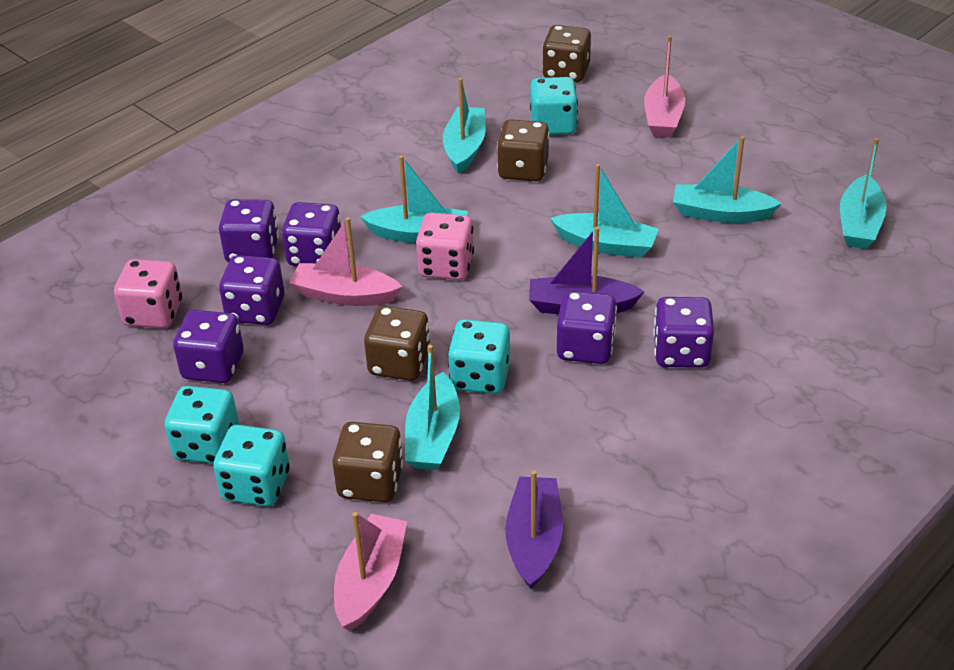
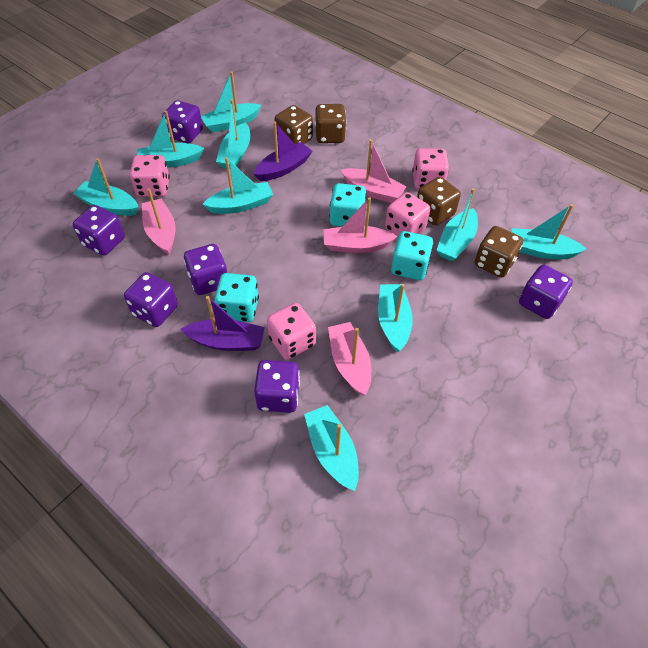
pink boat: [290,217,402,306] [334,512,407,631] [644,36,685,137] = 3 -> [142,189,176,255] [324,197,398,253] [328,322,371,395] [341,139,407,203] = 4
pink dice: [114,259,182,328] [416,213,474,280] = 2 -> [130,155,170,197] [267,303,316,360] [385,192,430,236] [412,148,449,189] = 4
turquoise boat: [360,156,468,243] [405,345,460,470] [443,78,486,174] [550,164,659,258] [673,136,782,223] [840,138,887,249] = 6 -> [73,158,138,216] [137,111,204,168] [201,71,261,132] [202,157,273,214] [216,99,250,169] [304,405,359,491] [378,284,413,352] [436,188,478,261] [512,204,586,259] = 9
turquoise dice: [165,386,239,464] [213,425,290,507] [448,319,510,394] [530,77,578,135] = 4 -> [214,273,259,322] [329,183,366,227] [391,231,433,280] = 3

